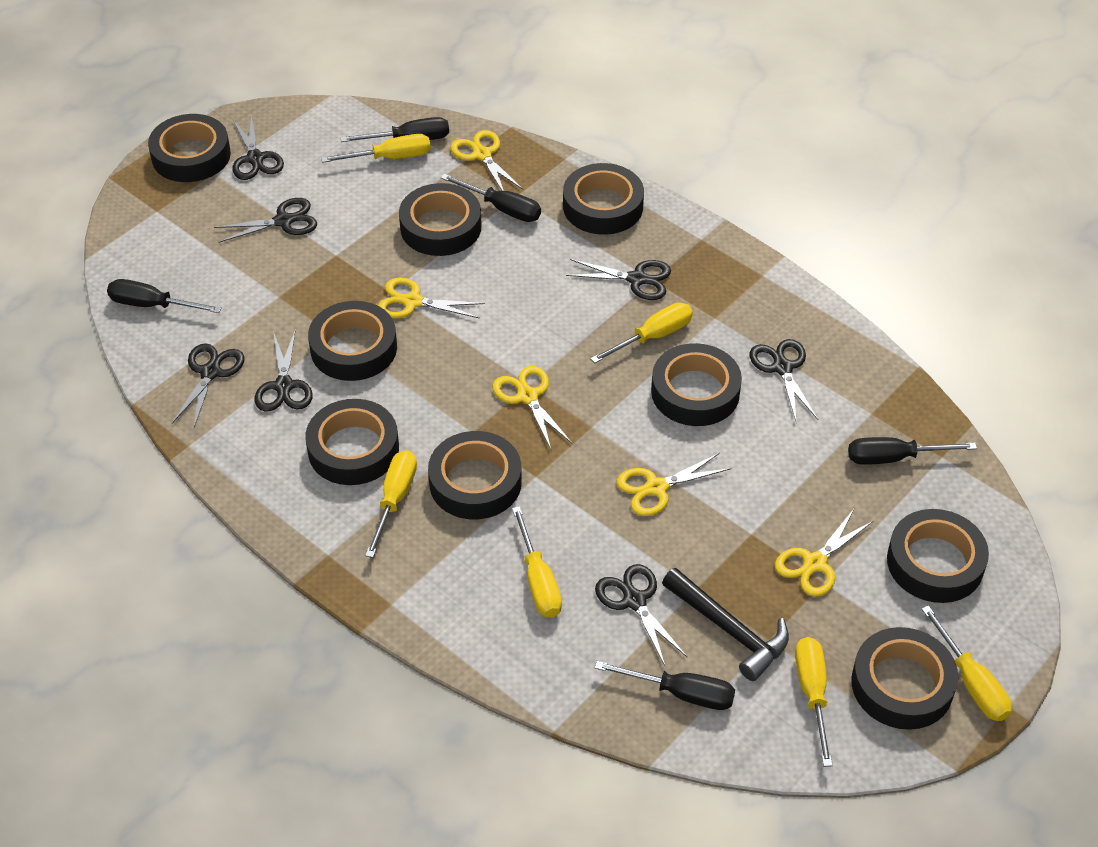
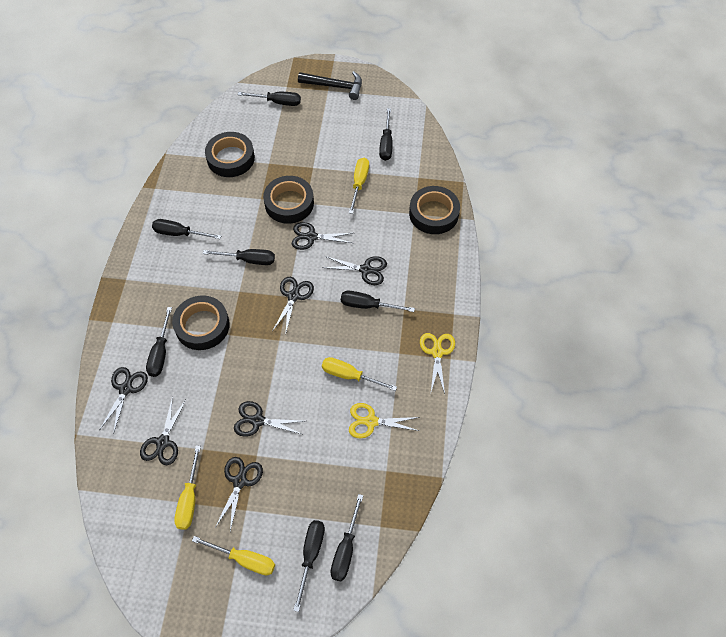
black screwdriver: [107,279,222,313] [340,117,449,142] [441,174,541,222] [595,661,735,710] [848,437,977,465] = 5 -> [146,307,172,377] [152,219,221,239] [203,249,275,265] [238,92,301,106] [293,520,325,612] [330,494,363,581] [341,291,415,312] [379,108,393,161] = 8
black tape: [148,114,231,182] [305,399,399,485] [308,301,397,381] [399,183,482,256] [428,431,522,519] [563,163,644,235] [651,343,742,426] [851,627,958,730] [887,509,989,603] = 9 -> [172,295,230,350] [205,132,255,177] [263,176,314,224] [409,186,460,234] = 4
yellow scissors: [378,278,485,319] [450,130,523,191] [492,366,572,449] [617,453,731,516] [775,509,873,597] = 5 -> [349,403,420,438] [420,333,455,394] = 2
yellow screwdriver: [321,134,431,163] [365,450,417,558] [512,506,562,618] [590,303,693,363] [795,637,833,767] [921,606,1012,721] = 6 -> [174,445,201,530] [192,536,275,575] [322,357,397,391] [349,158,369,214] = 4

